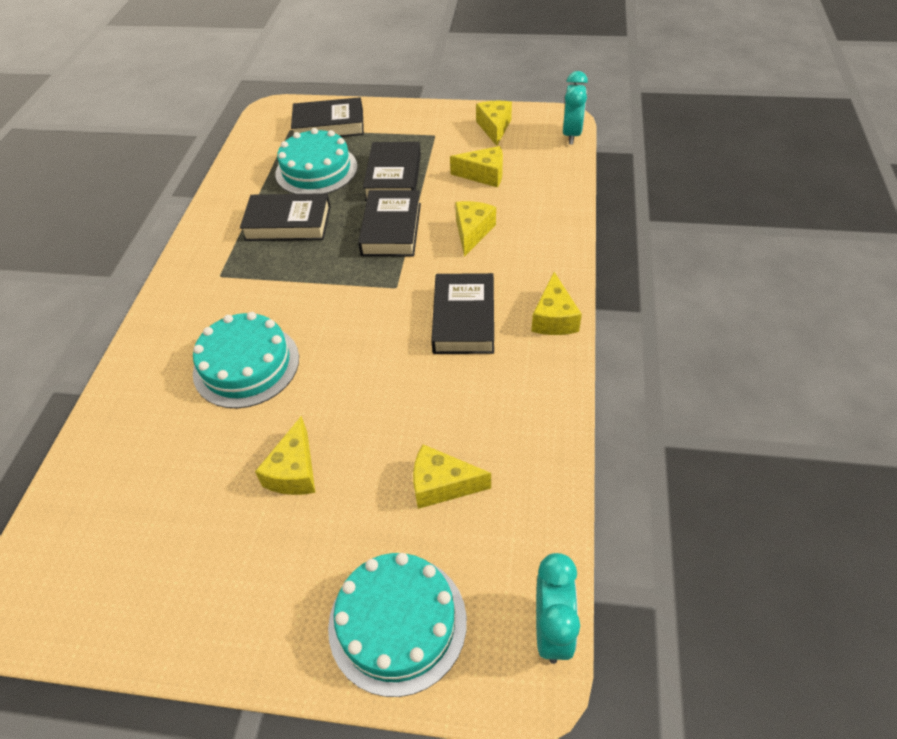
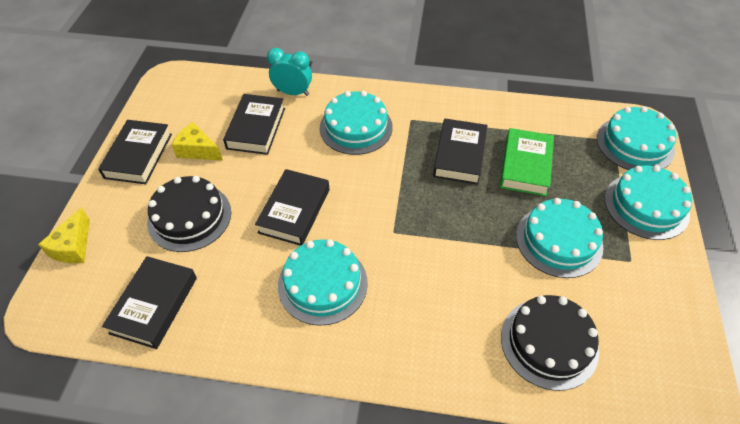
black cake: none = 0 -> [147,176,231,252] [501,295,599,391] = 2
green book: none = 0 -> [500,128,554,196] = 1
turquoise cake: [193,312,299,408] [275,128,358,194] [328,553,467,697] = 3 -> [278,239,368,326] [320,91,393,155] [516,198,603,278] [597,106,677,170] [605,165,692,240] = 5
turquoise clock: [536,553,580,664] [563,71,588,144] = 2 -> [267,48,312,96] = 1
yellow cheese: [255,416,315,495] [413,444,491,509] [450,146,503,188] [455,201,496,257] [476,101,512,146] [531,272,582,335] = 6 -> [38,208,90,263] [172,122,223,160] = 2

